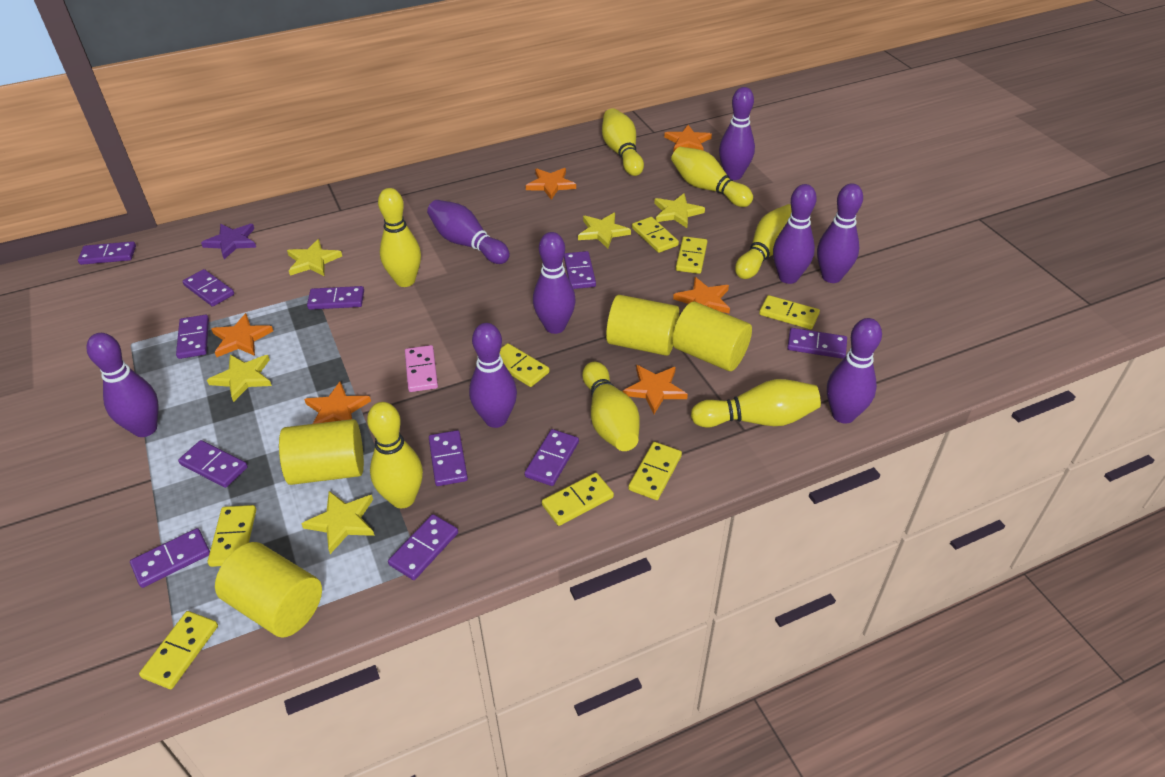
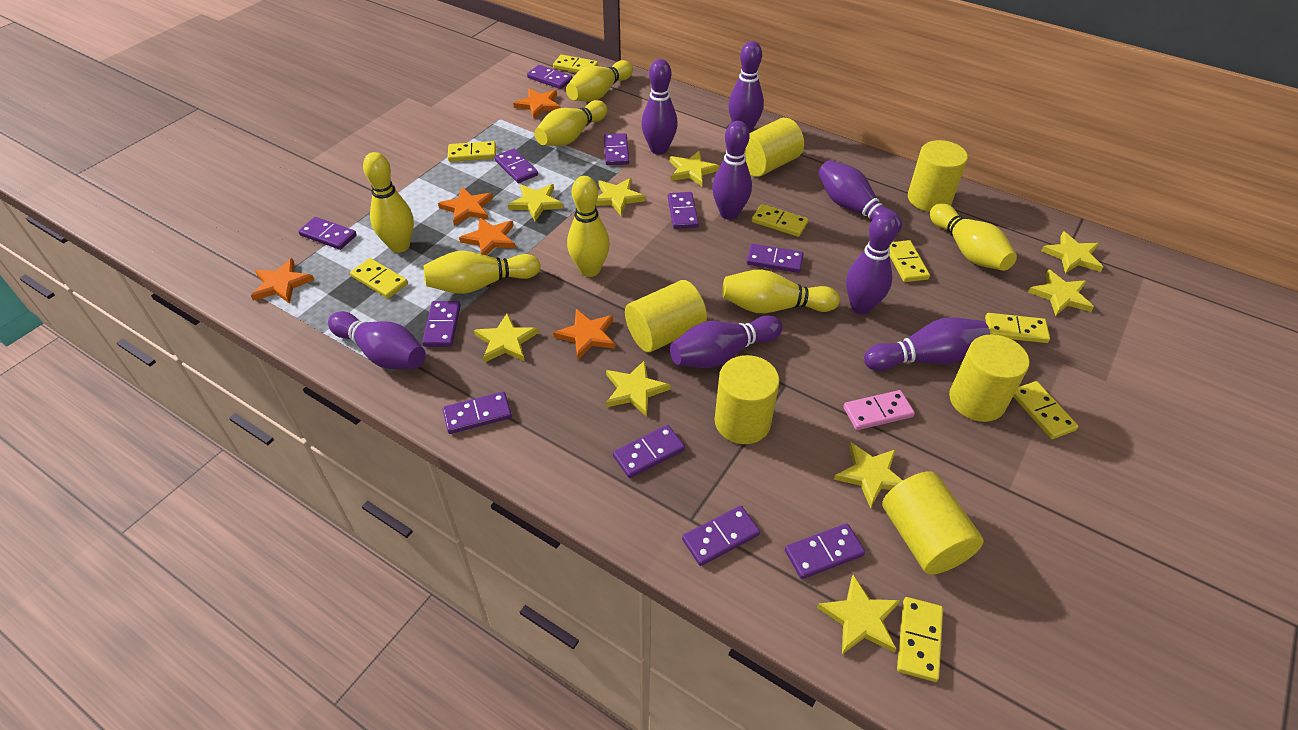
orange star: [211,313,273,357] [304,382,371,424] [526,168,576,200] [622,365,688,414] [664,125,712,152] [673,277,730,313] = 6 -> [251,258,314,304] [438,187,493,226] [459,217,516,255] [513,89,561,119] [553,309,615,359] = 5
purple star: [201,224,256,259] = 1 -> none = 0
yellow cylinder: [215,542,322,638] [279,419,364,485] [606,295,679,356] [672,302,752,371] = 4 -> [625,280,707,352] [715,355,779,444] [745,118,804,177] [882,471,984,575] [908,140,968,212] [949,334,1029,422] = 6
yellow star: [207,355,272,402] [287,239,342,276] [301,491,374,554] [578,213,631,249] [654,193,705,228] = 5 -> [474,313,539,363] [508,184,563,221] [596,178,646,215] [606,360,670,417] [670,151,720,186] [817,575,900,654] [834,443,903,508] [1028,269,1094,316] [1041,231,1103,273] = 9

